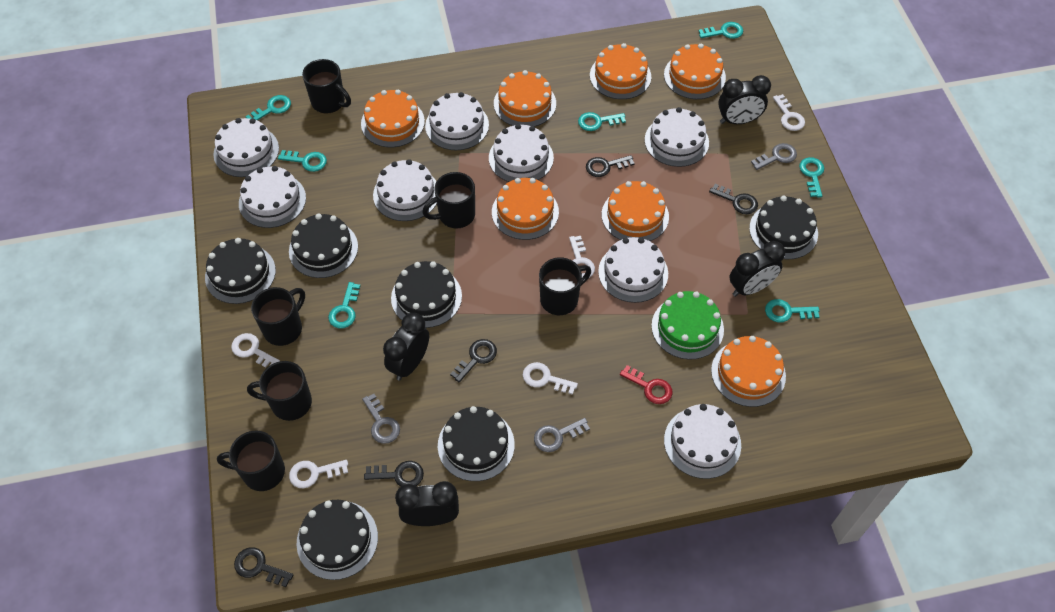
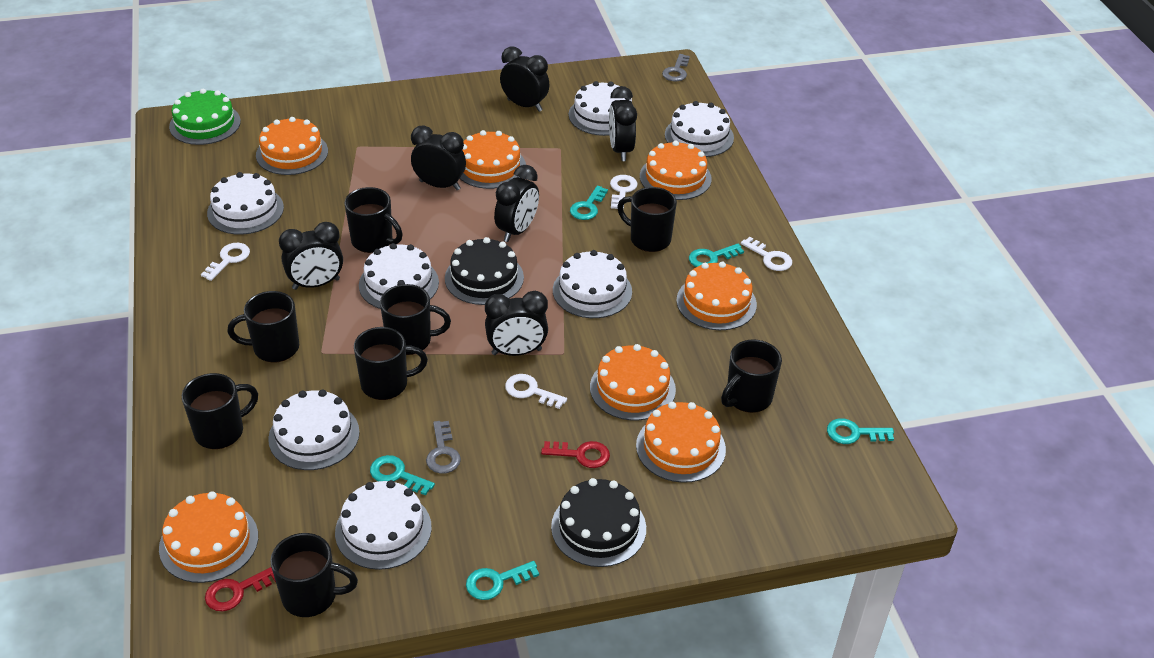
black cake: [205,238,276,304] [289,213,358,278] [297,500,378,580] [391,261,462,328] [438,406,515,481] [749,196,818,259] = 6 -> [445,237,524,305] [551,478,646,567] = 2
black clock: [383,313,429,381] [395,481,459,526] [718,75,771,124] [729,241,785,297] = 4 -> [279,222,343,290] [411,126,466,190] [485,291,548,356] [494,165,539,242] [500,46,549,112] [609,86,637,161] = 6
black key: [234,547,293,587] [364,461,424,487] [450,339,497,382] [586,155,635,177] [709,184,758,214] = 5 -> none = 0
black mug: [217,431,285,491] [247,361,312,421] [251,287,305,346] [302,59,351,114] [422,172,475,228] [539,257,591,315] = 6 -> [182,373,258,449] [227,291,299,362] [270,533,358,617] [345,187,403,253] [354,327,428,400] [380,284,451,355] [617,187,677,252] [721,339,782,413] = 8
grey key: [362,394,400,444] [534,418,590,452] [751,143,797,170] = 3 -> [426,421,461,473] [662,54,690,82] = 2
red key: [620,365,673,404] = 1 -> [205,567,276,611] [541,441,610,468] = 2
turquoise key: [245,95,291,120] [278,150,327,172] [328,282,360,328] [578,112,626,131] [699,22,743,39] [765,299,819,323] [799,157,824,198] = 7 -> [370,455,435,495] [466,561,539,600] [570,186,608,220] [689,244,744,267] [827,418,894,444] = 5
white cake: [213,118,279,177] [239,166,306,228] [373,159,437,221] [425,92,489,150] [489,124,554,182] [598,237,668,303] [645,107,709,167] [664,404,741,479] = 8 -> [207,172,284,235] [268,390,360,470] [335,480,432,570] [359,243,439,309] [553,250,632,318] [569,81,632,136] [665,101,734,157] = 7
white key: [231,333,280,368] [289,460,348,488] [523,362,578,395] [569,236,595,278] [773,94,805,131] = 5 -> [201,243,250,281] [505,374,567,409] [610,175,638,209] [741,237,792,271] = 4

